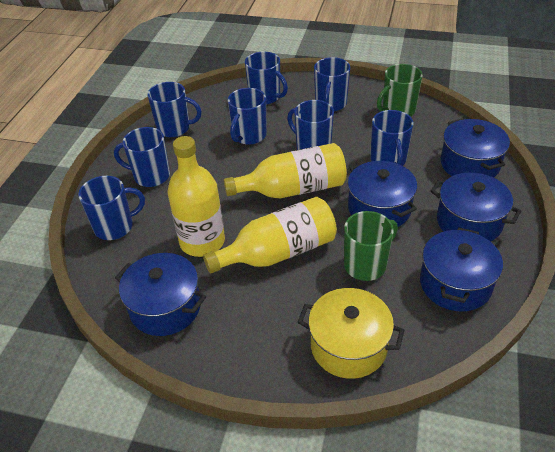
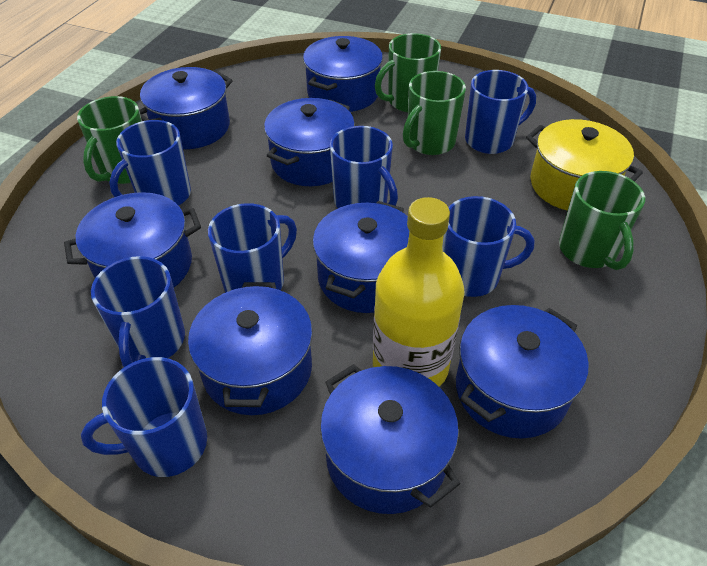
blue mug: [78,176,145,240] [114,127,170,187] [147,82,201,137] [228,88,267,145] [245,52,288,105] [287,100,334,150] [314,57,350,111] [370,110,413,166] = 8 -> [81,357,207,477] [91,256,185,367] [109,120,191,206] [208,203,297,293] [330,126,398,208] [442,196,534,297] [465,70,536,154] = 7
blue pot: [115,253,206,336] [348,161,417,227] [420,227,503,312] [430,172,521,242] [441,119,510,178] = 5 -> [64,192,201,287] [139,67,233,149] [188,282,313,415] [264,98,355,186] [303,36,383,112] [313,201,409,313] [320,364,460,514] [456,305,589,439] = 8
green mug: [344,211,398,281] [377,64,423,117] = 2 -> [77,96,142,184] [375,33,441,112] [403,71,466,155] [559,171,645,270] = 4
yellow bottle: [168,136,225,257] [203,197,337,273] [223,143,347,198] = 3 -> [373,197,465,387] = 1

